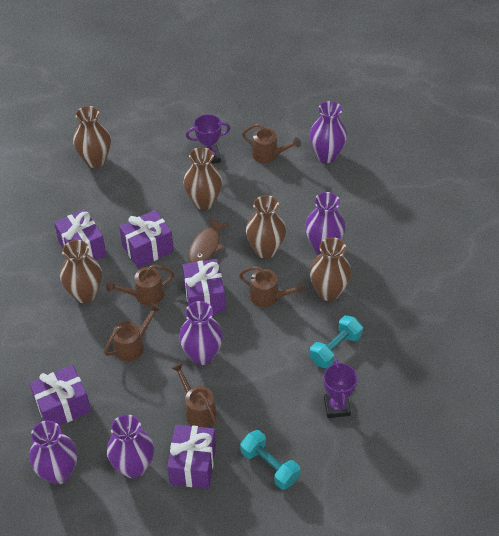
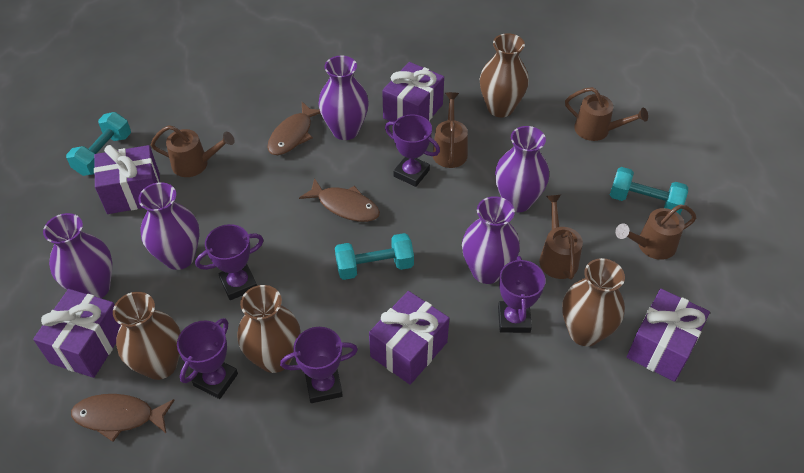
brown fish: [188,217,230,263] = 1 -> [71,394,174,442] [267,102,320,155] [299,178,380,222] = 3
brown vase: [60,240,102,303] [73,106,111,168] [183,147,222,210] [246,195,286,259] [310,237,351,301] = 5 -> [113,292,181,380] [238,285,300,373] [480,33,529,117] [563,258,625,346] = 4
purple trophy: [186,114,230,164] [323,360,358,418] = 2 -> [177,318,238,399] [195,224,264,300] [280,327,358,403] [385,114,440,187] [498,256,545,333] = 5
turquoise dumbbell: [240,430,300,490] [310,315,363,368] = 2 -> [66,112,131,176] [335,233,414,280] [610,167,688,214] = 3

